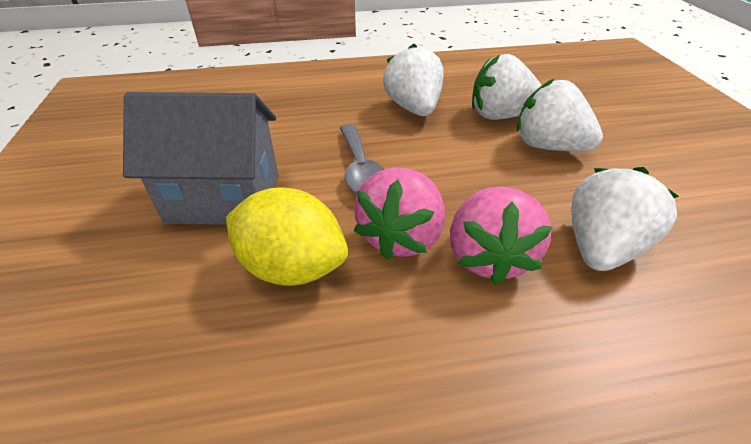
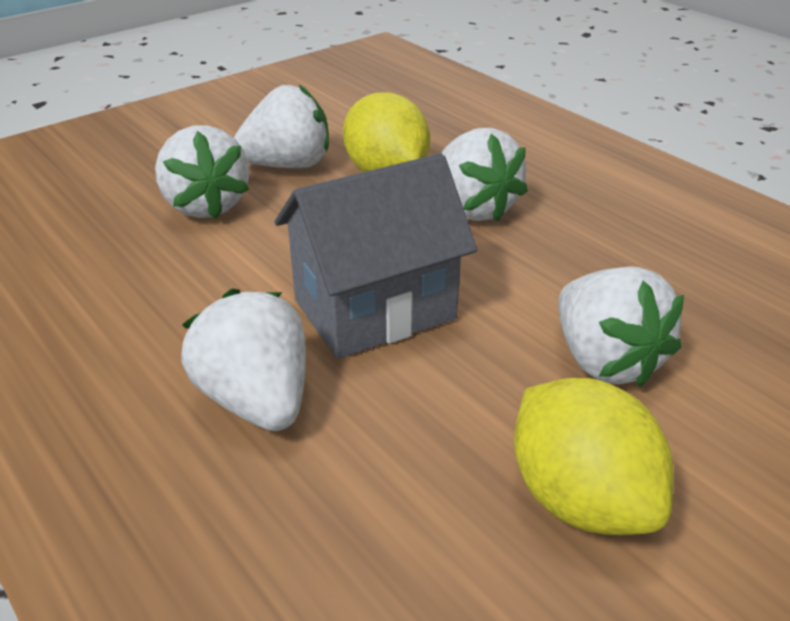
grey spoon: [340,124,385,193] = 1 -> none = 0
pink strawberry: [354,167,445,259] [450,186,552,285] = 2 -> none = 0
white strawberry: [383,44,444,116] [472,54,542,120] [517,79,603,152] [571,167,679,271] = 4 -> [155,125,249,219] [182,289,306,431] [234,85,329,168] [442,128,528,222] [558,266,684,387] = 5
yellow lemon: [226,187,348,286] = 1 -> [343,92,430,172] [514,378,674,535] = 2

